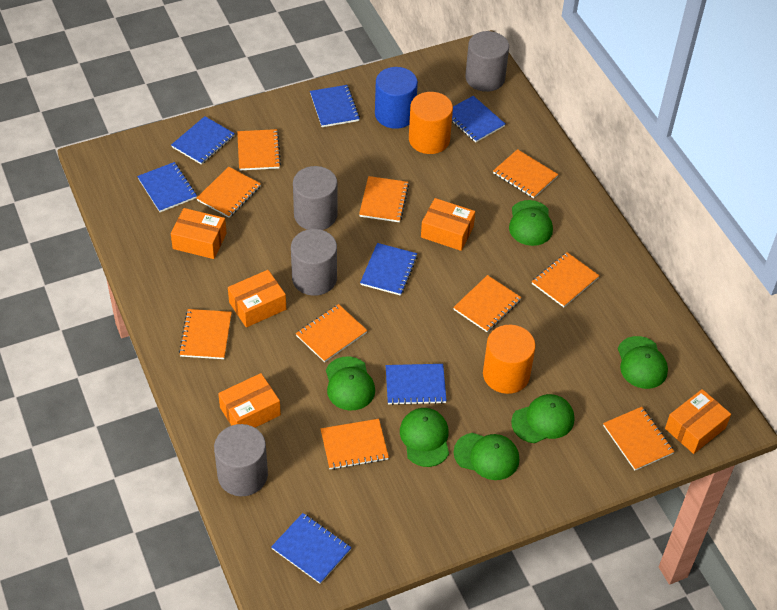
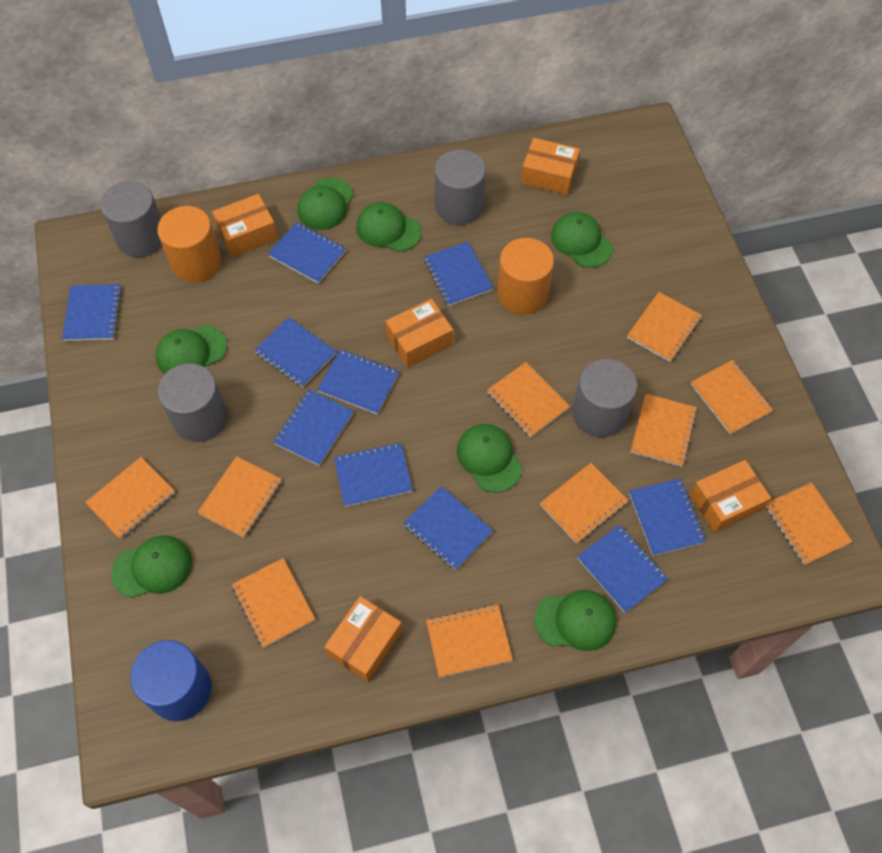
blue notebook: [137,162,197,212] [171,116,235,165] [271,513,352,584] [310,85,360,127] [360,243,418,296] [386,364,447,405] [452,96,505,143] = 7 -> [62,284,122,341] [254,317,337,387] [268,222,346,284] [274,390,354,466] [317,349,399,415] [334,443,413,507] [404,486,493,570] [424,242,494,306] [577,525,668,613] [629,478,706,556] = 10
green cap: [326,356,375,411] [400,408,449,467] [454,433,519,480] [509,200,553,246] [511,394,574,443] [618,336,668,389] = 6 -> [111,535,192,598] [155,325,227,374] [297,178,354,230] [356,202,422,252] [457,424,522,493] [534,590,616,651] [551,212,613,268] = 7

